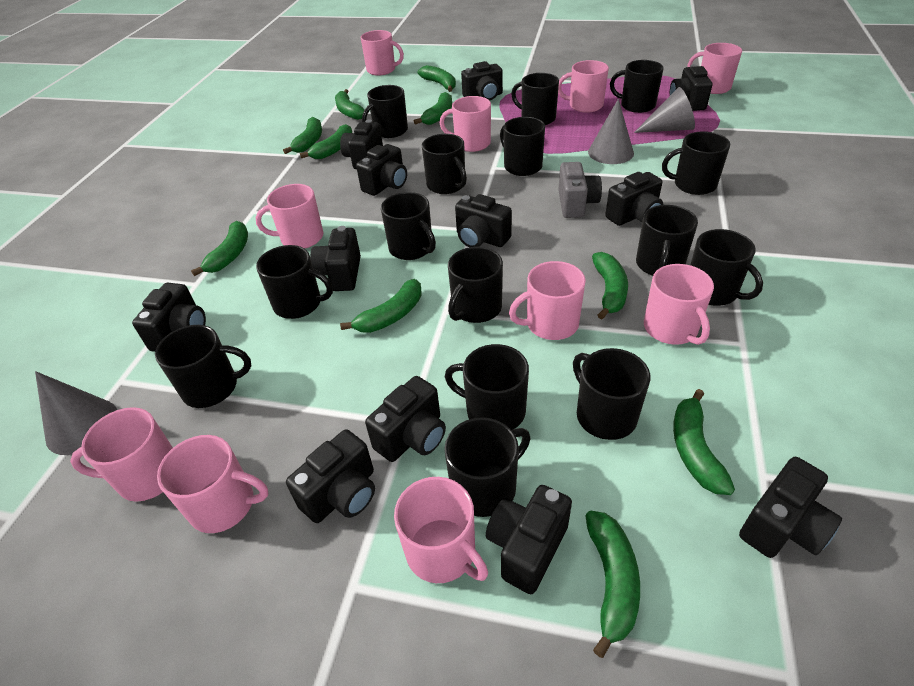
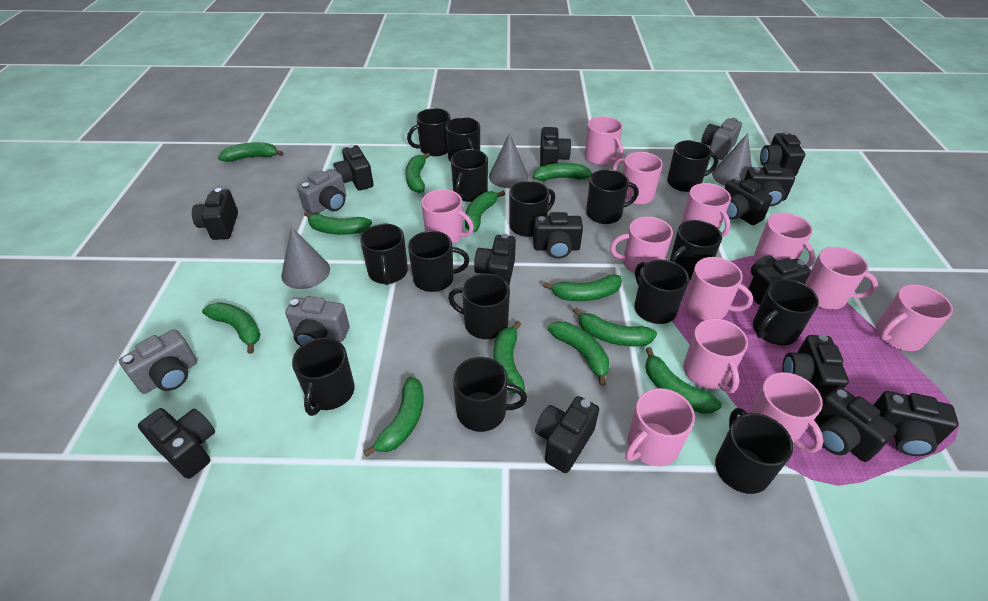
black camera: [132,283,206,352] [286,429,375,523] [310,226,361,291] [340,119,383,169] [356,144,407,196] [365,376,446,462] [455,194,512,247] [461,61,503,101] [486,485,572,594] [605,172,664,226] [670,64,712,111] [739,457,842,558] = 12 -> [138,408,215,479] [192,188,238,240] [334,144,374,191] [474,234,516,285] [533,212,583,259] [535,396,599,473] [540,127,571,167] [724,177,773,225] [744,164,795,206] [748,256,811,305] [760,131,805,176] [783,334,849,400] [814,387,897,462] [874,391,958,456] = 14
green banana: [191,221,248,276] [283,117,322,154] [300,124,352,159] [335,89,364,120] [340,279,422,333] [414,92,452,125] [418,65,456,92] [586,511,640,658] [592,252,628,319] [673,389,735,495] = 10 -> [202,302,261,354] [218,142,283,162] [304,211,372,235] [363,377,424,457] [405,152,430,193] [465,190,505,232] [493,321,525,394] [533,163,593,181] [543,274,622,301] [548,321,609,386] [573,307,657,347] [645,347,722,414] = 12
grey camera: [558,162,602,218] = 1 -> [119,329,197,394] [285,296,350,346] [297,169,346,215] [702,118,742,160] = 4
pink mug: [70,407,173,502] [157,435,269,533] [256,184,323,249] [361,30,404,76] [394,477,488,583] [440,96,491,152] [509,261,586,340] [558,60,609,113] [644,264,714,345] [688,43,742,94] = 10 -> [421,189,474,244] [585,116,623,165] [610,217,673,275] [613,152,663,205] [625,388,695,466] [681,183,731,237] [683,318,748,393] [684,257,753,320] [748,372,823,453] [754,213,815,268] [805,247,878,310] [876,284,953,351] = 12

